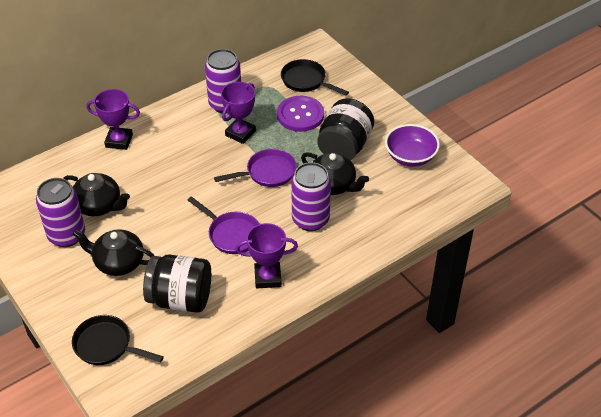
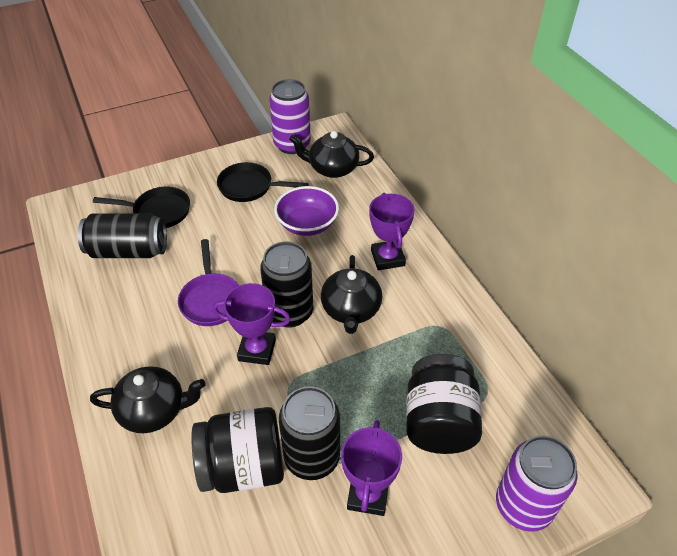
black can: none = 0 -> [78,213,167,258] [260,241,313,328] [279,386,340,480] = 3
purple button: [277,96,324,132] = 1 -> none = 0
purple can: [36,178,85,247] [205,49,241,113] [291,162,331,231] = 3 -> [269,79,311,154] [496,435,578,532] = 2
purple pan: [187,196,259,254] [214,149,297,187] = 2 -> [178,239,239,326] = 1

